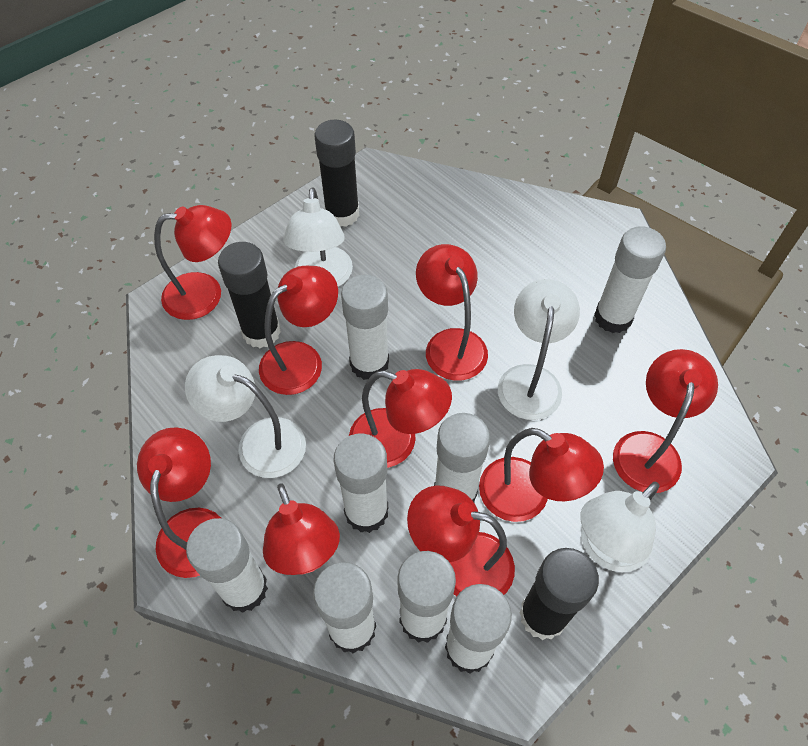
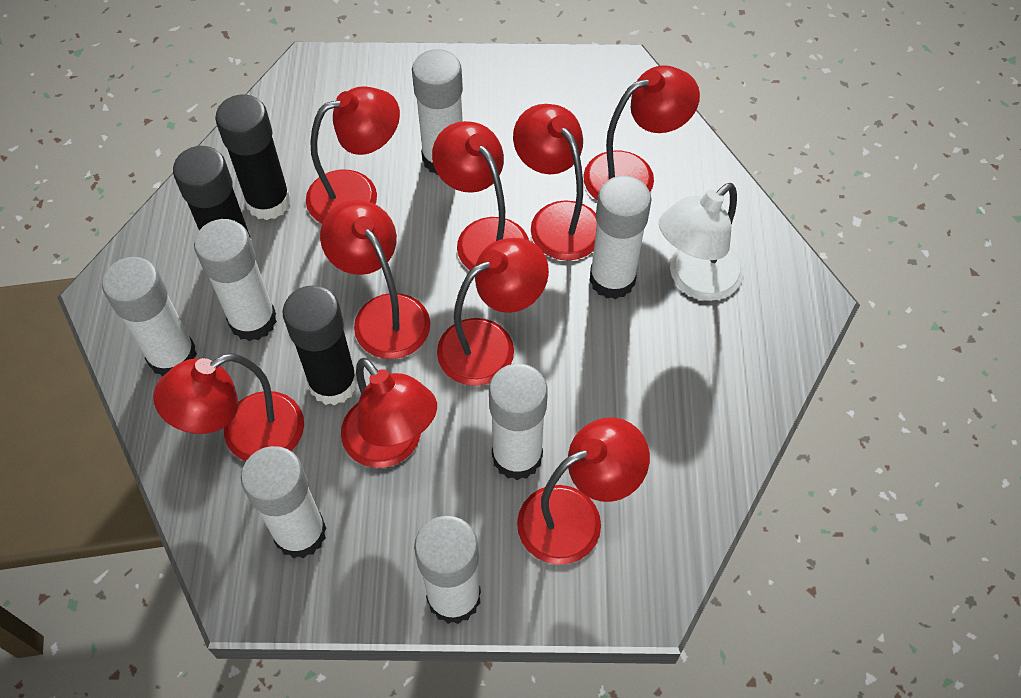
white glue stick: [186,518,268,613] [313,562,376,654] [334,434,388,533] [341,274,389,380] [397,551,456,643] [434,413,490,502] [445,584,512,674] [594,226,666,333] = 8 -> [102,257,197,377] [194,219,277,341] [241,446,327,558] [412,49,463,175] [414,516,481,624] [489,364,548,480] [589,176,651,299] = 7
white lamp: [185,355,306,478] [283,187,353,287] [498,279,580,420] [580,482,659,572] = 4 -> [659,183,744,301] = 1

